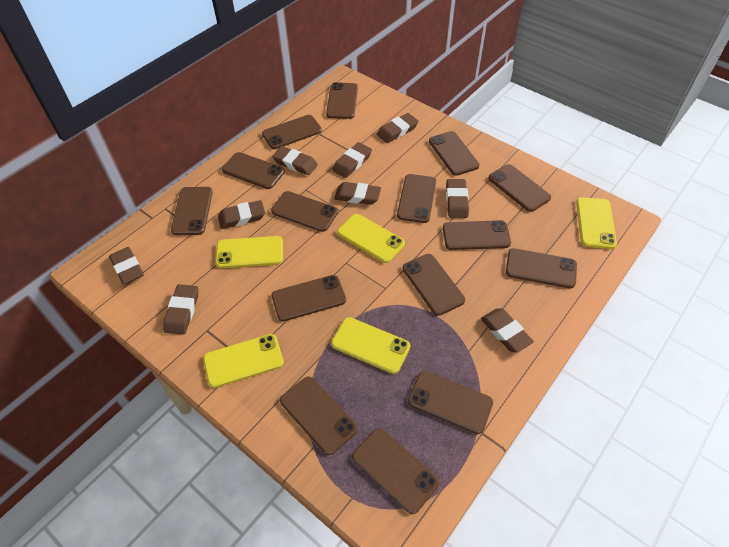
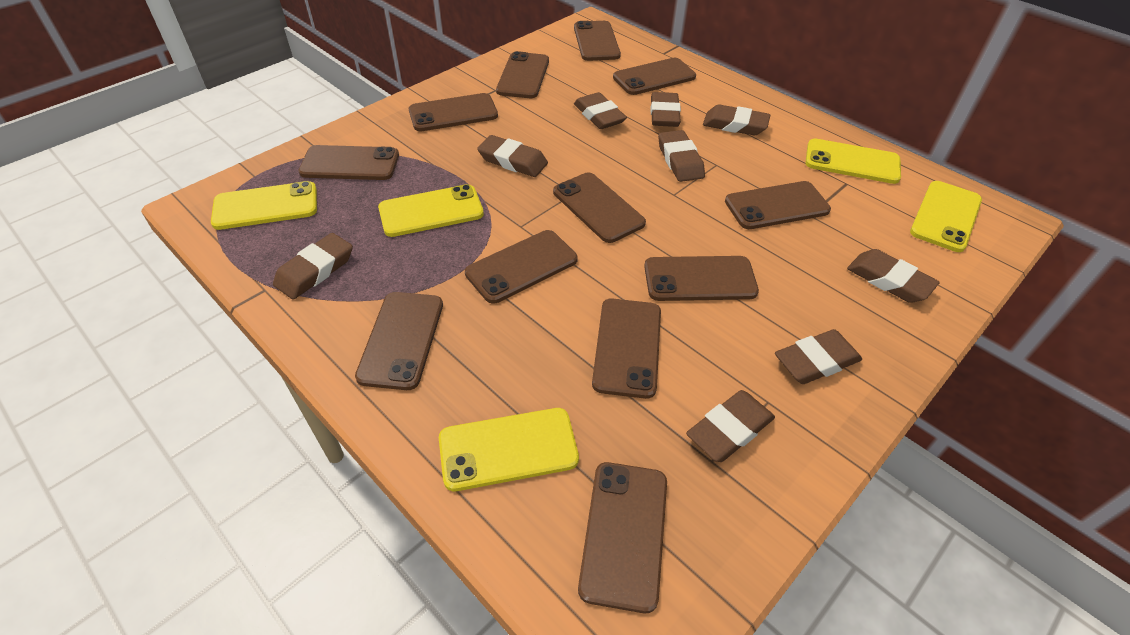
brown phone: [171,187,213,235] [222,152,285,189] [262,115,322,149] [271,191,338,232] [272,275,346,321] [280,377,358,455] [326,82,358,119] [352,428,439,514] [397,174,436,223] [403,254,465,316] [408,371,493,434] [429,131,480,176] [443,220,511,250] [488,164,551,212] [506,248,577,288] = 15 -> [298,145,399,180] [355,292,443,390] [409,93,498,131] [465,230,578,304] [496,51,549,98] [553,173,646,243] [574,21,621,61] [578,462,667,613] [592,298,661,399] [613,58,696,95] [644,256,759,301] [725,181,831,229] = 12

